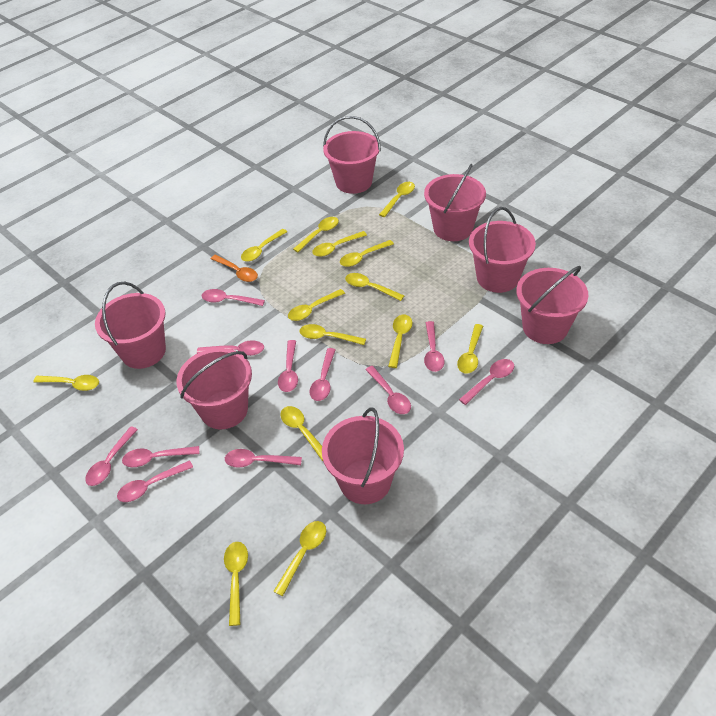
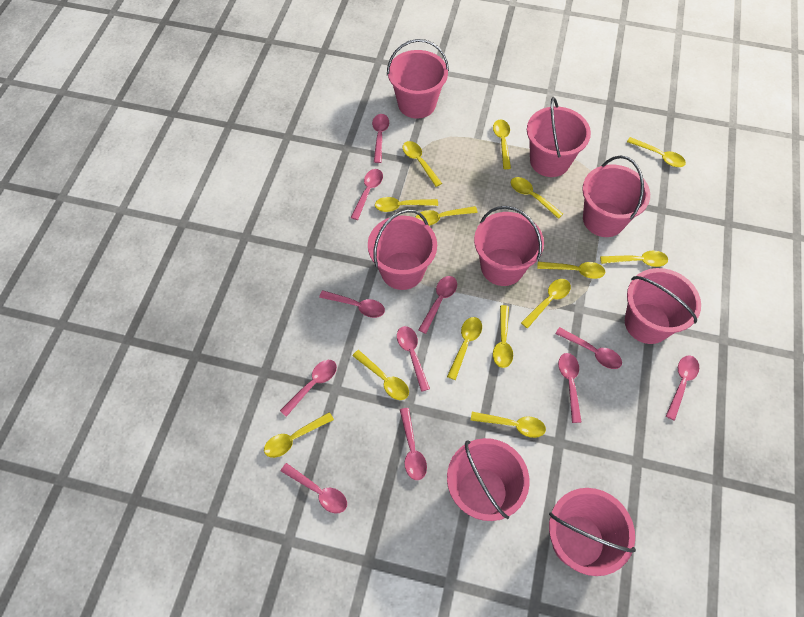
orange spoon: [211,255,258,282] = 1 -> none = 0
pink bucket: [95,282,166,369] [176,348,252,429] [322,408,404,504] [323,116,381,194] [424,164,486,241] [469,207,536,293] [516,266,588,344] = 7 -> [368,209,437,290] [387,39,449,118] [447,438,530,521] [474,206,544,286] [527,97,591,177] [549,488,636,576] [582,156,650,237] [625,268,701,344] = 8

